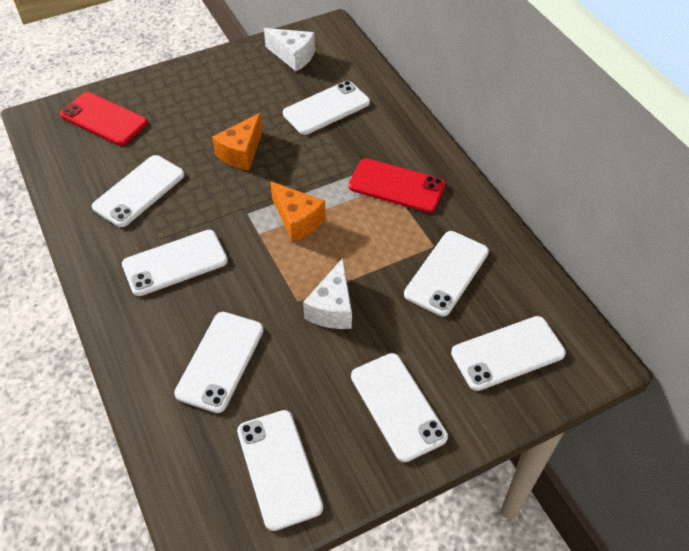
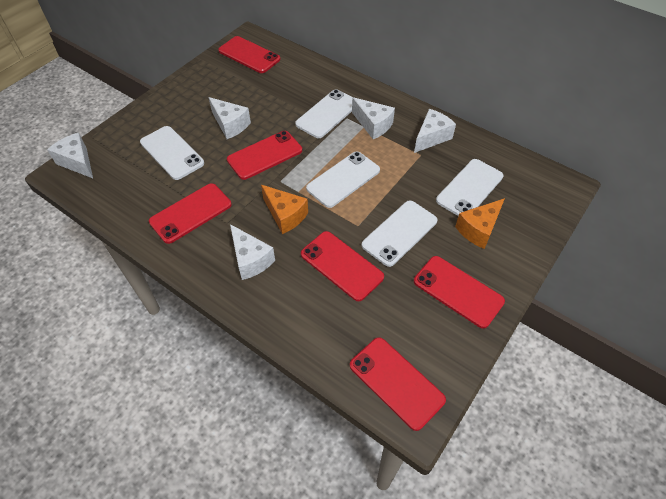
red phone: [60,92,148,146] [348,158,445,213] = 2 -> [149,183,232,244] [218,36,280,73] [227,131,302,180] [301,231,384,301] [350,337,446,431] [414,256,505,328] = 6
white cheese: [264,28,315,71] [303,258,352,329] = 2 -> [47,133,93,178] [208,97,251,139] [230,224,275,280] [352,97,395,139] [414,109,456,153] = 5
white phone: [92,155,185,227] [122,230,228,296] [174,312,264,413] [237,410,323,531] [283,81,370,135] [351,353,448,462] [404,231,489,316] [451,316,566,391] = 8 -> [140,126,204,180] [295,89,353,138] [306,152,380,208] [362,200,437,267] [436,159,503,216] = 5

